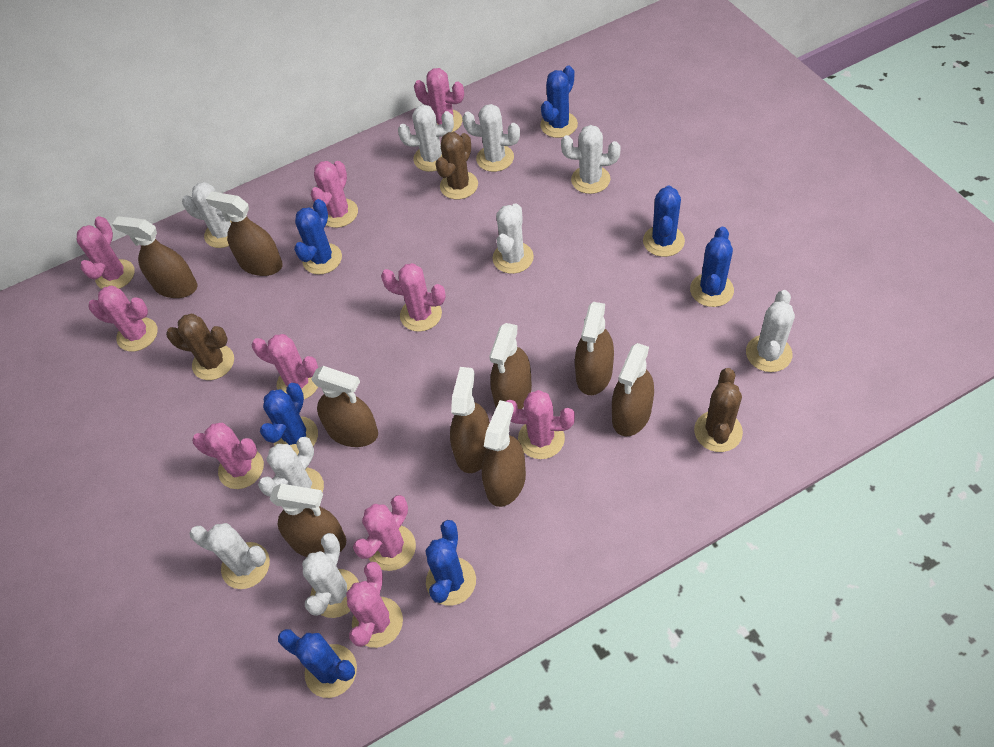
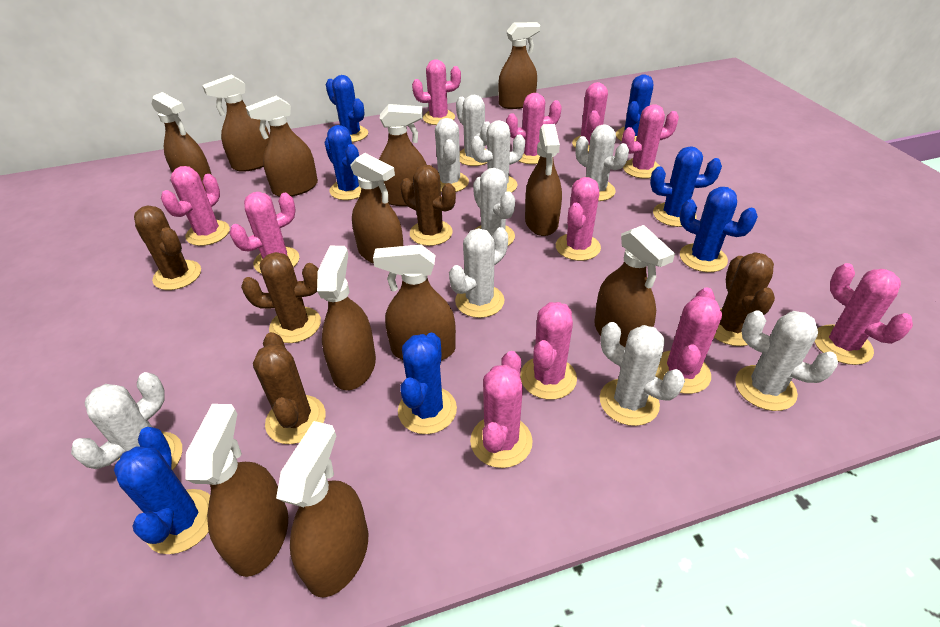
brown cactus: [166,314,234,380] [436,132,478,199] [694,368,743,452] = 3 -> [134,206,201,290] [241,252,321,343] [253,332,325,444] [400,165,456,246] [714,252,775,346] = 5
brown spray bottle: [112,216,197,298] [206,191,283,276] [270,484,346,557] [311,366,378,447] [450,367,490,473] [482,400,526,507] [489,323,532,409] [575,302,614,395] [612,343,654,436] = 9 -> [152,92,212,191] [185,404,288,577] [202,75,270,172] [246,96,318,197] [276,421,368,597] [317,246,376,390] [350,153,403,264] [373,245,456,361] [379,104,427,206] [498,22,540,109] [525,124,562,236] [594,225,675,347] = 12
pink cactus: [77,216,135,289] [88,286,158,352] [192,422,264,489] [252,334,318,399] [311,161,358,228] [346,562,403,648] [353,495,416,571] [381,263,446,332] [414,68,464,132] [505,390,575,459] = 10 -> [161,166,230,246] [230,192,299,274] [412,59,461,125] [470,351,533,468] [506,93,562,164] [520,302,577,400] [556,177,601,261] [572,82,608,153] [622,104,679,179] [655,288,722,394] [814,263,913,365] = 11

